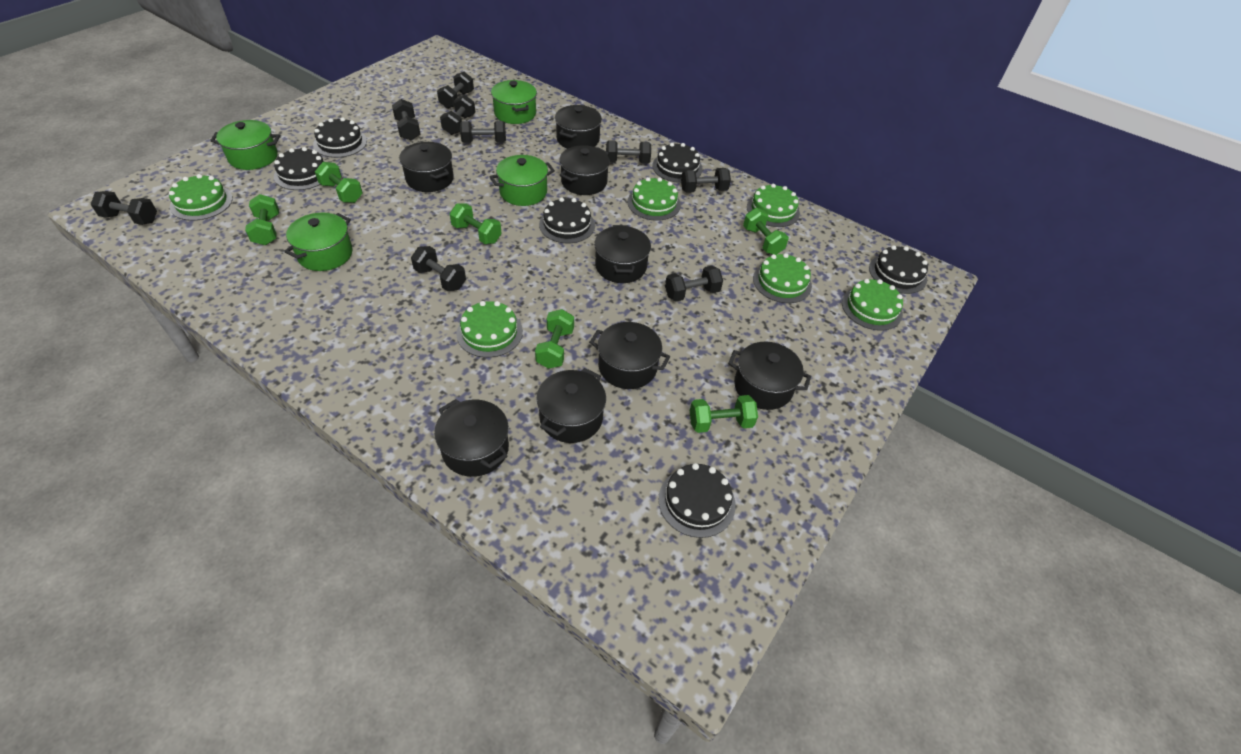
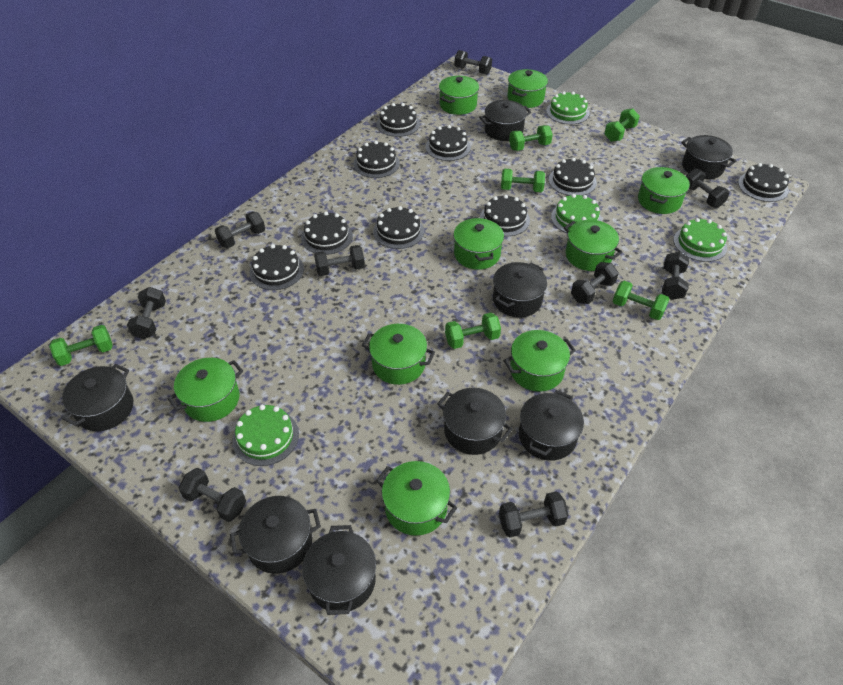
black cake: [274,147,325,190] [313,117,367,158] [539,197,595,243] [652,143,702,183] [658,463,736,538] [869,245,928,294] = 6 -> [250,244,304,290] [301,212,353,255] [353,141,400,178] [373,206,424,249] [377,103,420,137] [426,125,471,161] [480,195,530,236] [549,158,597,196] [738,163,789,202] = 9
green cake: [169,174,233,221] [456,301,523,358] [627,177,681,221] [747,184,800,227] [753,253,812,303] [842,279,903,331] = 6 -> [232,405,299,466] [546,91,590,124] [551,194,602,233] [673,218,727,262] = 4
green pot: [210,120,280,170] [284,213,353,271] [490,155,555,206] [491,80,537,124] = 4 -> [168,358,243,422] [362,324,435,385] [376,461,457,536] [439,76,479,115] [453,217,504,270] [504,330,576,392] [507,69,548,108] [564,220,622,271] [638,167,690,214] = 9

